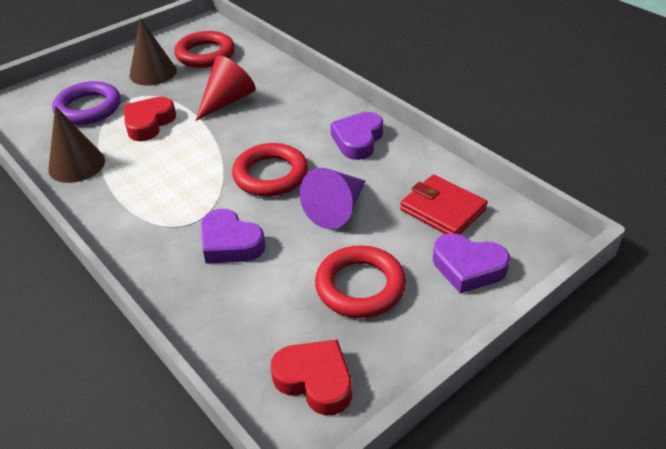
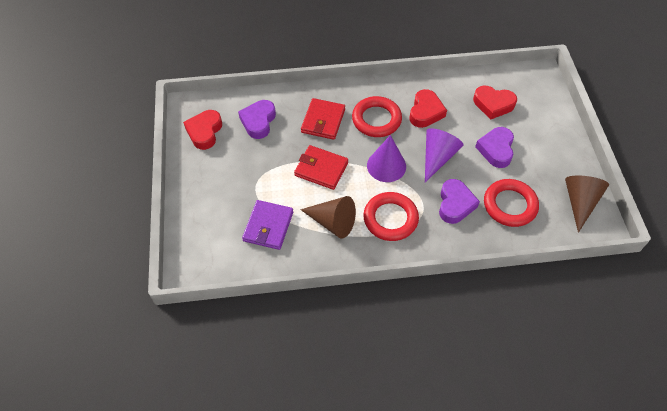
purple cone: [300,168,366,229] = 1 -> [367,135,406,182] [425,128,464,182] = 2
purple ring: [52,81,121,125] = 1 -> none = 0
purple wallet: none = 0 -> [242,200,293,250] = 1
red cone: [195,56,256,121] = 1 -> none = 0
red heart: [124,97,176,141] [271,340,352,415] = 2 -> [183,110,222,150] [410,89,447,128] [473,86,517,120] = 3
red wallet: [400,175,488,235] = 1 -> [294,145,348,190] [301,98,345,140] = 2

